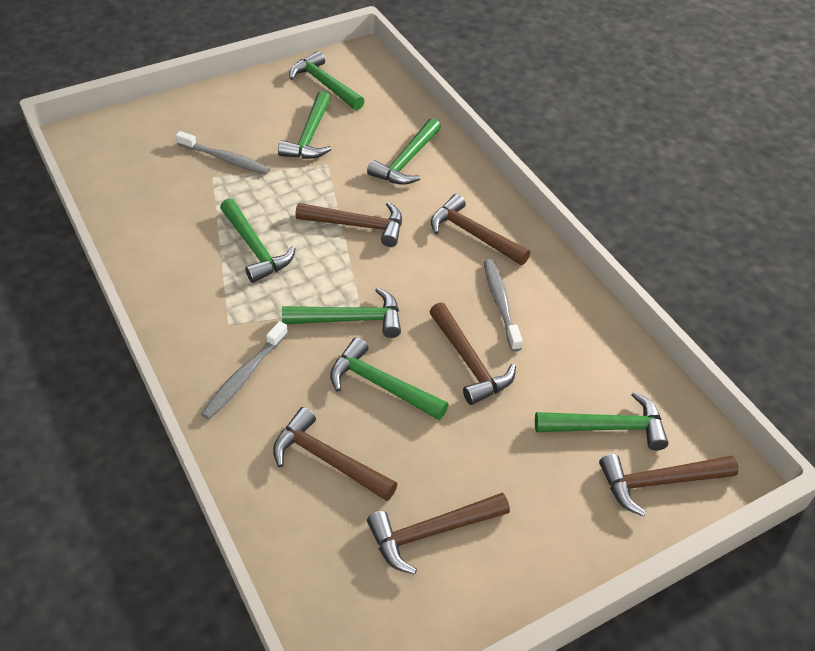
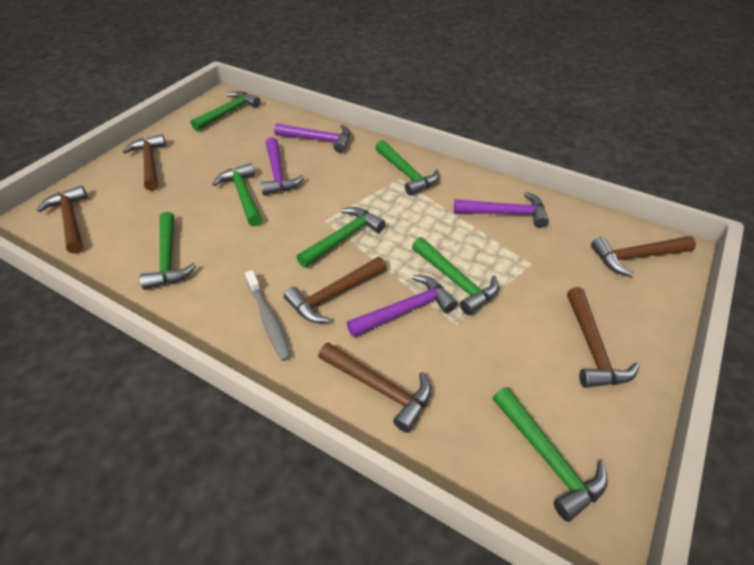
grey toothbrush: [176,131,270,174] [201,321,288,420] [484,259,523,351] = 3 -> [245,270,292,361] = 1
purple hammer: none = 0 -> [261,137,304,195] [274,123,351,153] [347,275,457,337] [454,192,549,228] = 4

